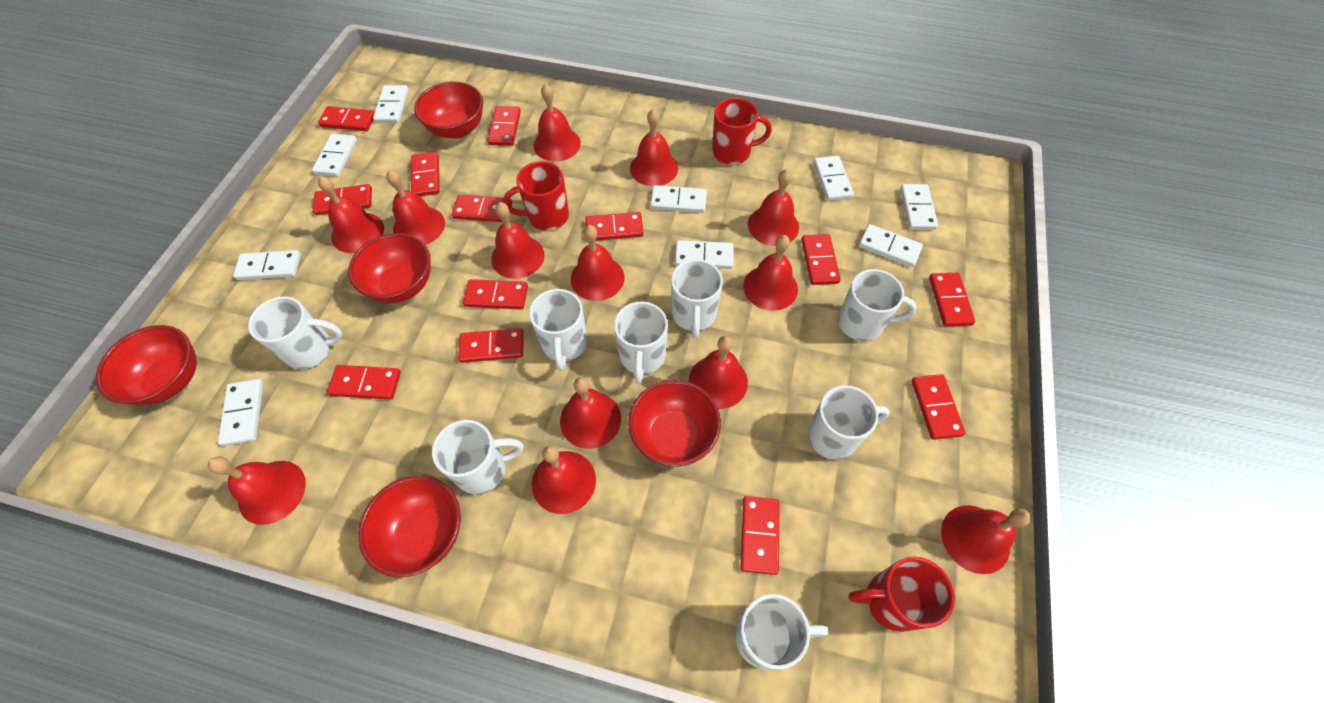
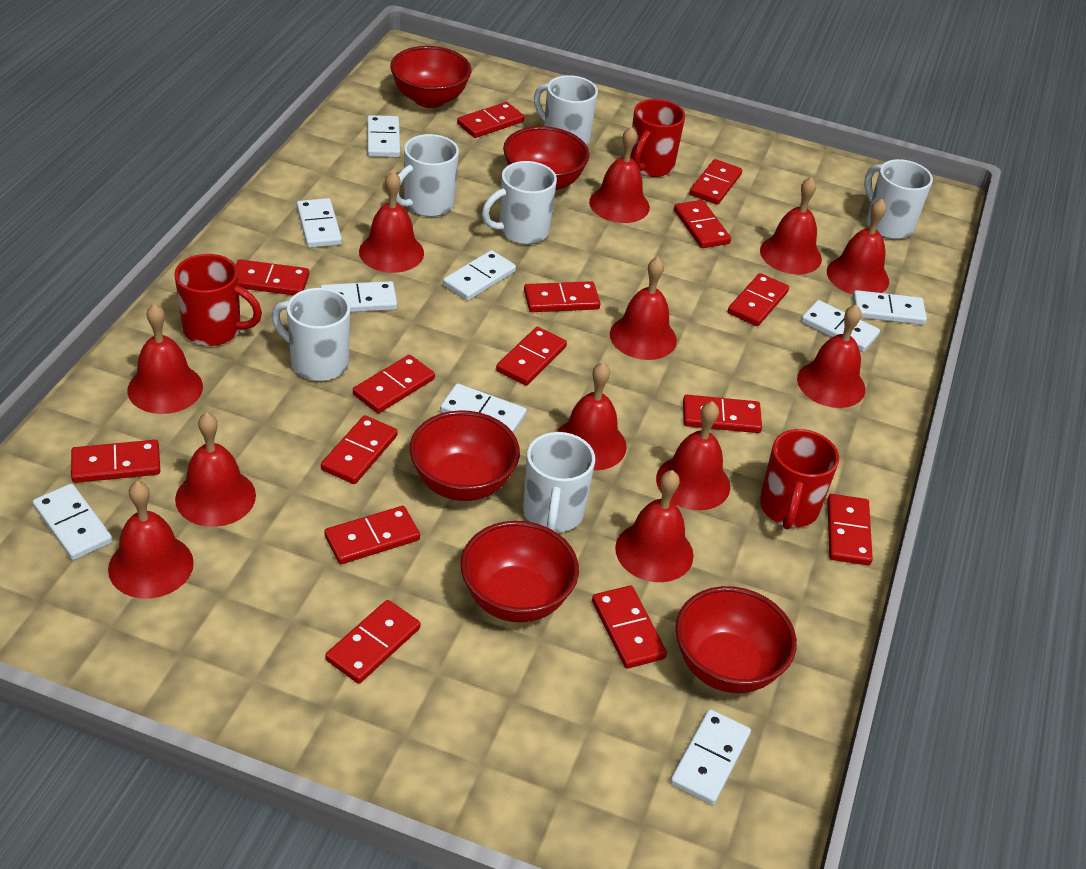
red bell: [208,456,306,525] [318,176,384,253] [386,170,445,245] [491,202,545,279] [532,445,596,514] [533,84,581,162] [560,377,621,449] [571,225,624,301] [630,109,678,186] [689,336,748,409] [743,235,798,311] [748,169,799,246] [941,505,1031,574] = 13 -> [108,481,194,598] [127,303,203,414] [175,412,256,527] [359,171,424,273] [557,362,627,471] [589,126,650,223] [610,257,677,360] [615,470,694,582] [656,401,730,510] [760,177,822,274] [797,304,866,408] [827,199,889,294] = 12
red domino: [313,184,372,215] [318,106,375,131] [327,365,401,400] [411,152,440,196] [452,195,512,222] [458,328,523,363] [463,279,528,310] [487,106,521,146] [585,212,643,241] [741,496,780,575] [801,234,841,285] [911,374,965,440] [929,273,975,326] = 13 -> [71,440,160,483] [236,259,309,295] [321,415,398,484] [324,506,420,564] [325,600,420,684] [353,355,435,413] [457,102,524,138] [496,327,567,386] [524,281,600,312] [592,586,667,669] [674,200,731,248] [683,395,762,433] [690,159,742,205] [728,273,789,326] [827,494,873,565] = 15
white mug: [248,297,343,369] [432,420,523,494] [529,289,587,371] [614,302,668,384] [671,259,723,339] [735,594,829,669] [808,385,890,460] [838,269,917,341] = 8 -> [272,288,350,381] [396,134,459,217] [482,161,557,244] [523,432,595,532] [534,75,598,146] [864,159,933,239] = 6

